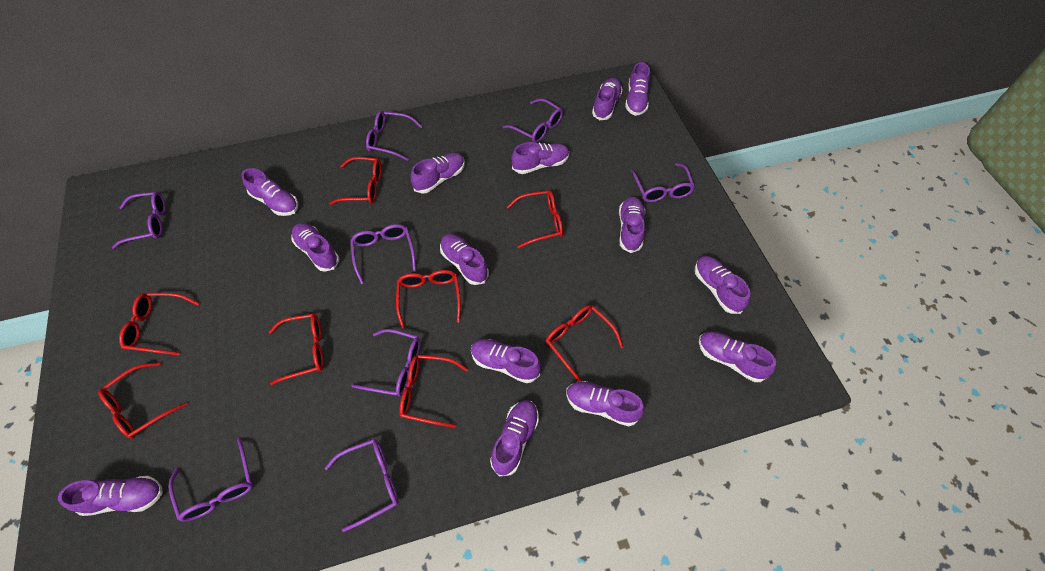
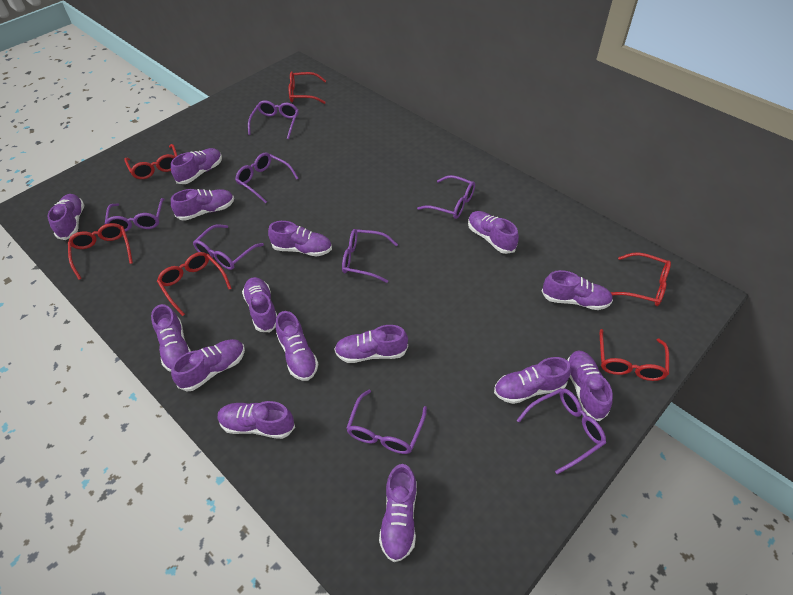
purple shoe: [58,476,163,516] [241,168,298,216] [291,223,339,272] [411,153,465,194] [440,234,489,285] [471,339,541,383] [490,400,539,476] [511,142,569,174] [566,381,645,426] [592,78,623,120] [619,197,645,253] [625,62,650,116] [695,256,751,314] [699,331,776,382] = 14 -> [48,194,85,240] [151,304,191,372] [171,148,222,184] [171,189,234,221] [171,339,245,391] [217,401,295,439] [242,277,277,332] [268,221,332,256] [276,311,318,381] [334,325,408,363] [379,464,417,562] [468,211,519,254] [494,357,571,404] [542,270,613,310] [568,350,613,421] = 15
red glasses: [98,362,188,439] [119,293,200,356] [269,313,324,385] [329,157,382,205] [396,270,461,329] [399,355,468,428] [507,190,563,248] [546,305,623,382] = 8 -> [68,223,133,280] [124,144,178,179] [157,252,232,316] [289,71,326,104] [600,329,669,381] [611,252,671,306] = 6

